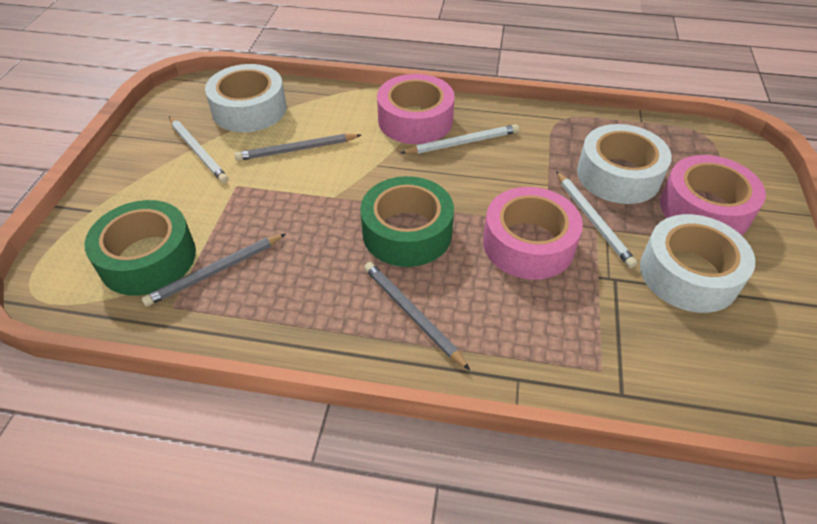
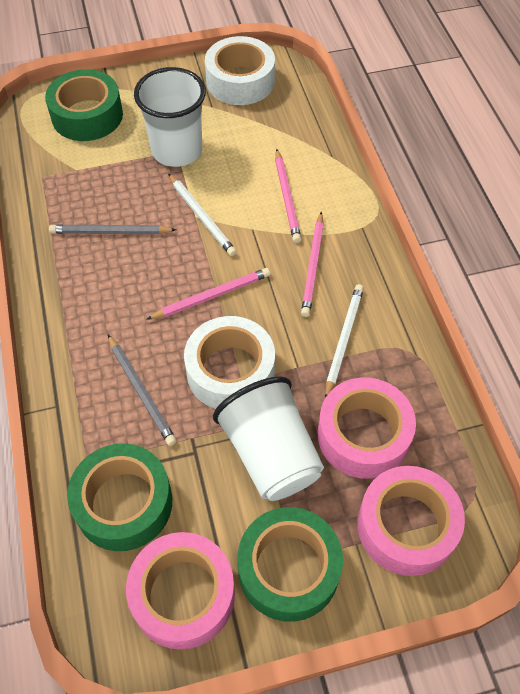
green tape: [85,200,196,296] [360,176,454,267] = 2 -> [45,69,123,141] [67,443,172,551] [237,507,343,622] = 3
grey pencil: [141,234,286,307] [234,134,361,161] [364,262,470,370] = 3 -> [49,225,176,234] [108,335,177,446] = 2
pink pencil: none = 0 -> [146,268,270,320] [275,149,301,243] [301,212,324,317] = 3
white cup: none = 0 -> [134,67,206,167] [213,376,324,501] = 2
white pencil: [169,116,229,183] [401,124,519,154] [556,171,637,268] = 3 -> [168,173,237,256] [325,284,364,398] = 2
white tape: [205,64,287,132] [577,124,672,204] [640,214,756,313] = 3 -> [184,316,275,409] [205,36,275,105] = 2

